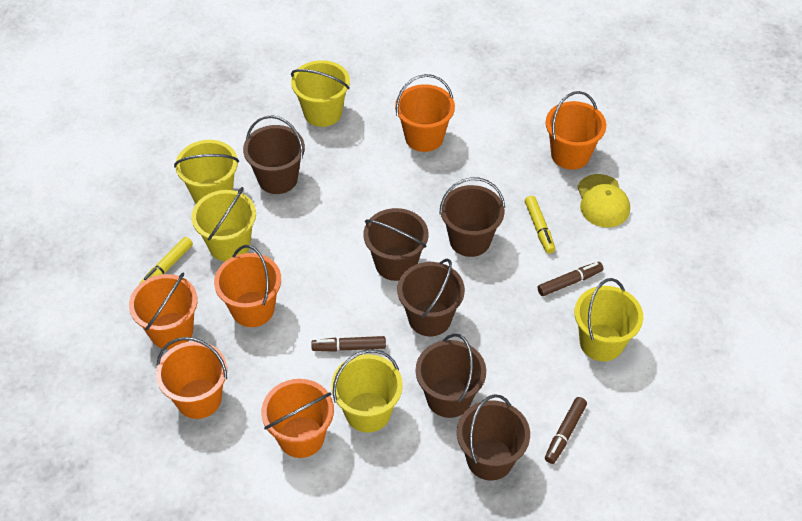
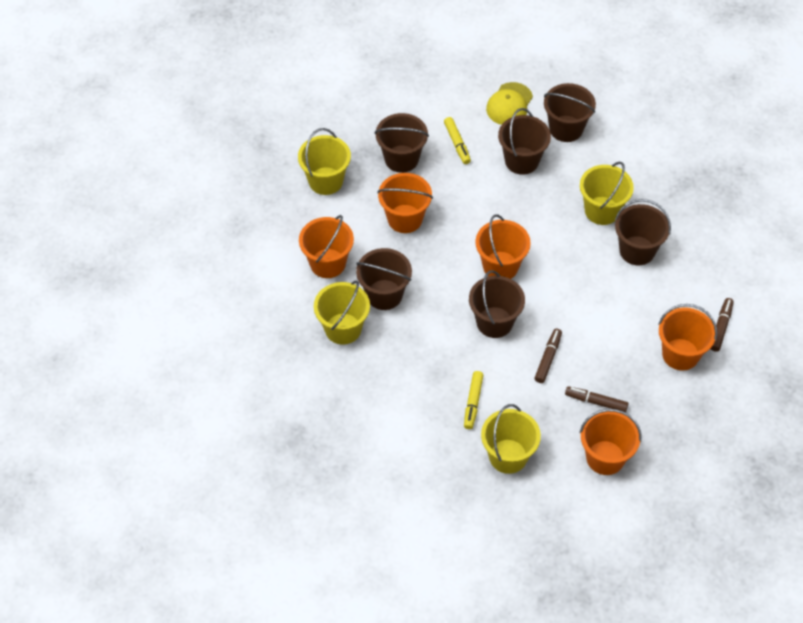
orange bucket: [129,273,198,349] [156,337,227,419] [214,245,281,327] [261,379,334,458] [395,74,455,152] [546,91,606,170] = 6 -> [299,215,354,278] [377,173,433,233] [475,214,531,279] [580,409,642,475] [658,304,717,371] = 5
yellow bucket: [174,140,239,203] [192,187,256,261] [291,60,350,127] [331,349,403,433] [574,278,643,361] = 5 -> [298,128,351,195] [314,280,370,345] [481,404,541,474] [580,162,634,225] = 4

